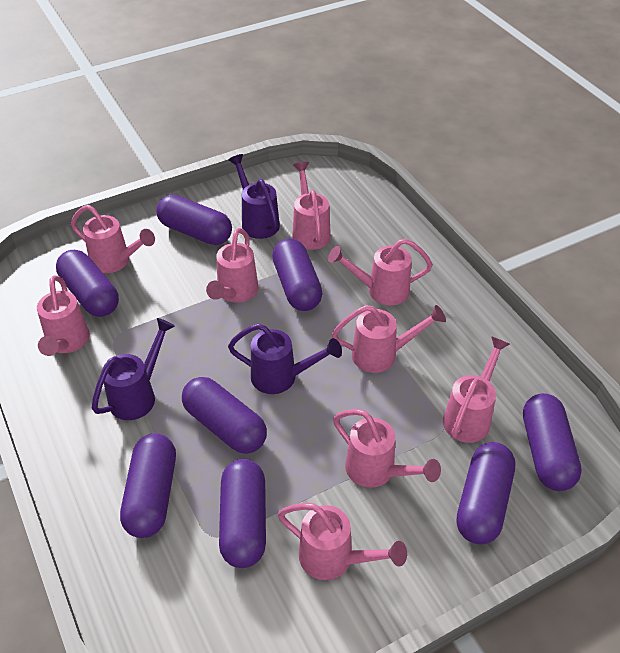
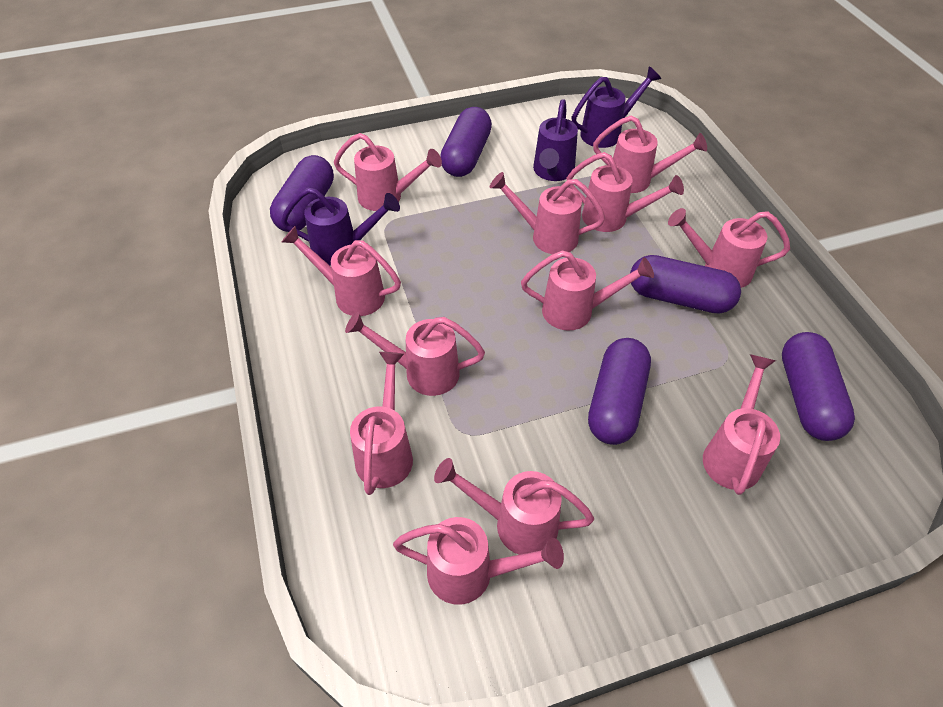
pink watering can: [37,275,90,356] [71,205,155,273] [206,228,258,303] [278,503,407,580] [292,162,331,250] [328,238,433,305] [332,305,446,373] [333,409,441,488] [443,336,510,443] = 9 -> [282,226,401,316] [334,133,442,211] [345,312,485,396] [350,352,413,495] [393,517,564,605] [434,458,594,555] [489,172,605,254] [521,250,654,331] [566,152,684,232] [593,116,707,193] [668,208,790,288] [703,354,780,495] = 12
purple capsule: [56,250,119,317] [120,433,176,538] [156,195,232,245] [182,377,267,454] [219,459,266,568] [272,238,323,311] [456,442,515,545] [523,393,582,491] = 8 -> [270,155,334,232] [440,107,492,177] [588,338,651,445] [630,255,741,314] [782,332,855,441] = 5

